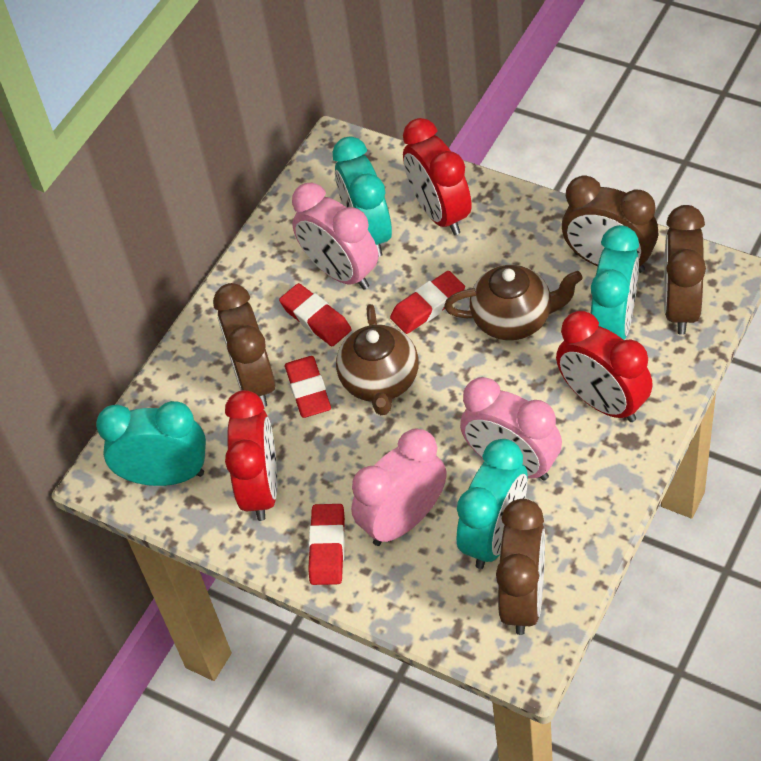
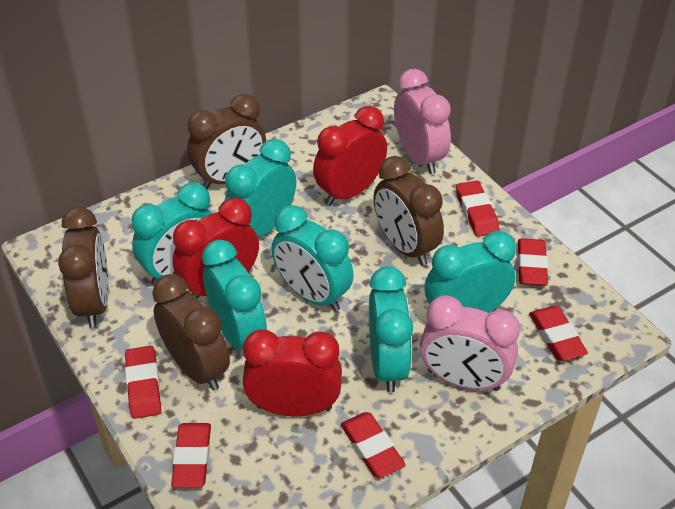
brown teapot: [336,304,419,415] [444,265,583,340] = 2 -> none = 0
pink clock: [292,183,378,290] [351,428,446,546] [460,377,562,481] = 3 -> [394,69,451,174] [420,295,520,391] = 2
red eraser: [279,283,352,346] [285,356,331,418] [308,504,345,585] [390,271,465,334] = 4 -> [125,346,161,419] [171,423,211,488] [341,412,405,478] [456,180,499,237] [517,238,548,286] [529,306,588,361] = 6
turquoise clock: [96,401,206,486] [333,136,392,257] [457,439,527,569] [591,225,639,340] = 4 -> [131,183,212,285] [202,239,267,349] [224,139,296,237] [271,205,354,311] [369,266,413,393] [424,231,516,313] = 6

